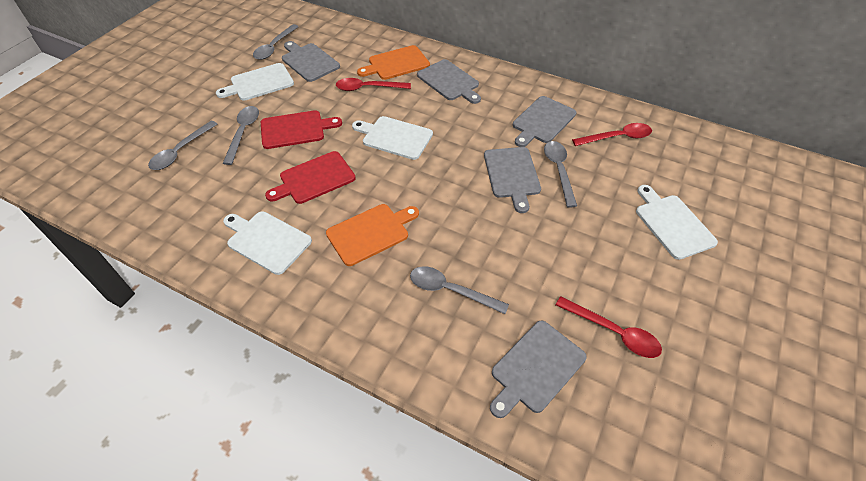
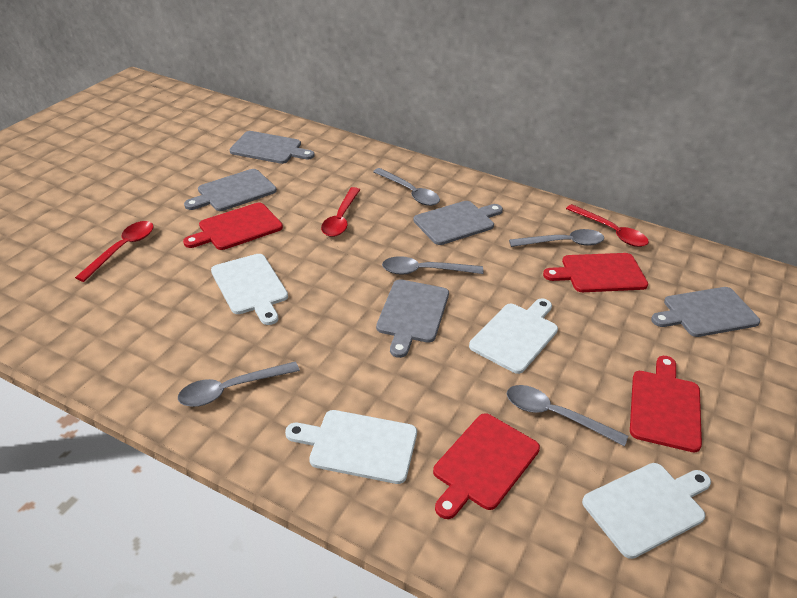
orange cutting board: [326,204,419,266] [357,45,430,80] = 2 -> none = 0
red cutting board: [261,110,342,149] [265,151,356,204] = 2 -> [183,203,283,250] [433,413,540,519] [543,253,648,292] [630,356,702,452] = 4

